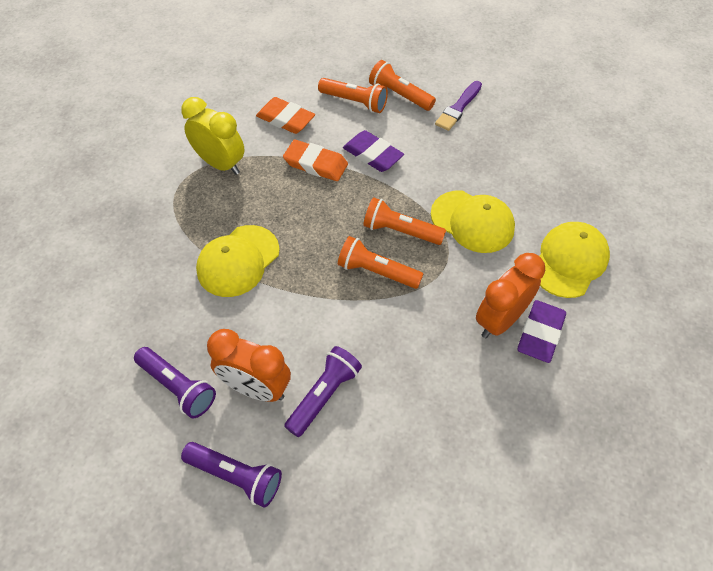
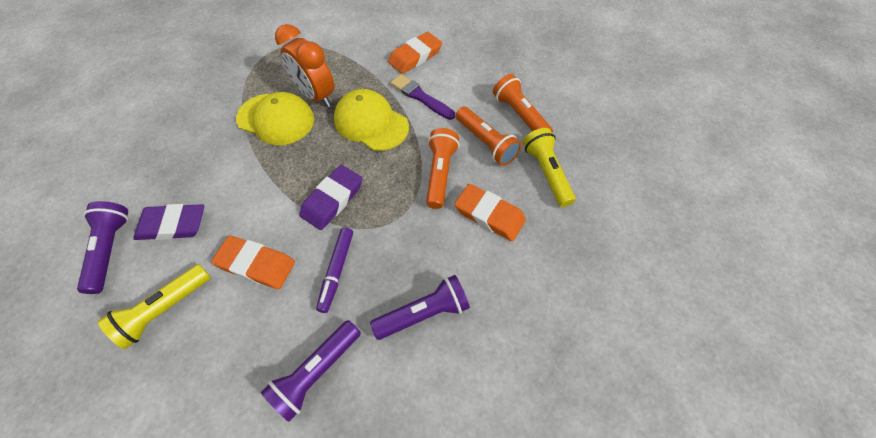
orange clock: [207,329,291,402] [476,253,545,338] = 2 -> [275,24,335,107] = 1
orange eraser: [256,97,315,134] [283,140,348,181] = 2 -> [211,235,295,289] [388,32,442,74] [455,184,526,241] = 3
orange flashlight: [318,78,388,113] [338,236,423,289] [363,197,446,245] [369,60,436,111] = 4 -> [426,128,460,209] [456,107,522,166] [493,74,553,133] = 3
purple marker: none = 0 -> [316,227,353,313] = 1
yellow cap: [196,225,280,297] [431,191,515,253] [540,222,610,298] = 3 -> [236,92,314,145] [334,89,409,151] = 2
yellow clock: [181,97,245,175] = 1 -> none = 0
yellow flashlight: none = 0 -> [98,264,211,349] [523,128,576,207] = 2

